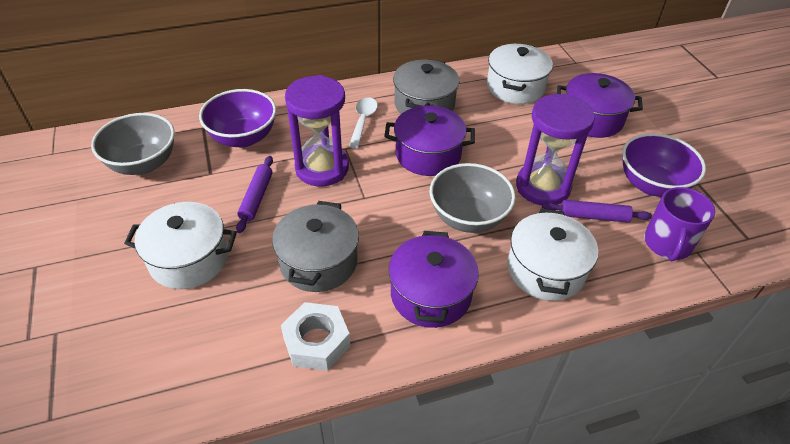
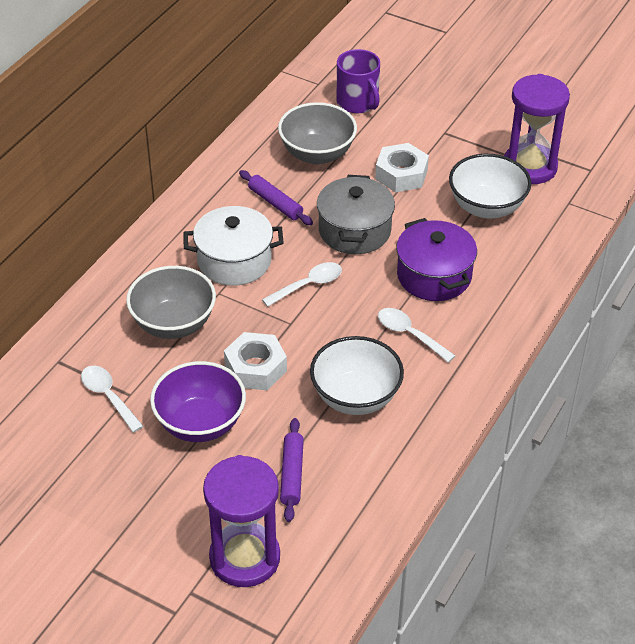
grey pot: [272,201,359,292] [393,59,460,114] = 2 -> [317,175,395,254] = 1
purple bowl: [199,89,276,148] [622,133,706,197] = 2 -> [150,361,246,442] = 1
purple pot: [384,106,475,176] [389,231,479,328] [557,73,643,138] = 3 -> [396,218,477,301] = 1
white bowl: none = 0 -> [310,336,404,415] [449,154,531,218] = 2
white nut: [281,302,350,371] = 1 -> [224,332,287,390] [375,143,429,192] = 2
white pot: [124,202,237,289] [487,43,553,104] [507,209,598,301] = 3 -> [183,206,284,286] = 1
white spoon: [349,97,378,148] = 1 -> [81,366,143,433] [262,262,342,307] [378,308,455,363] = 3

